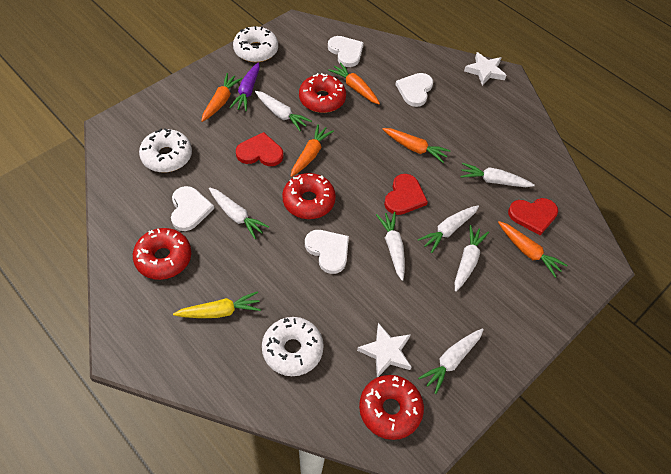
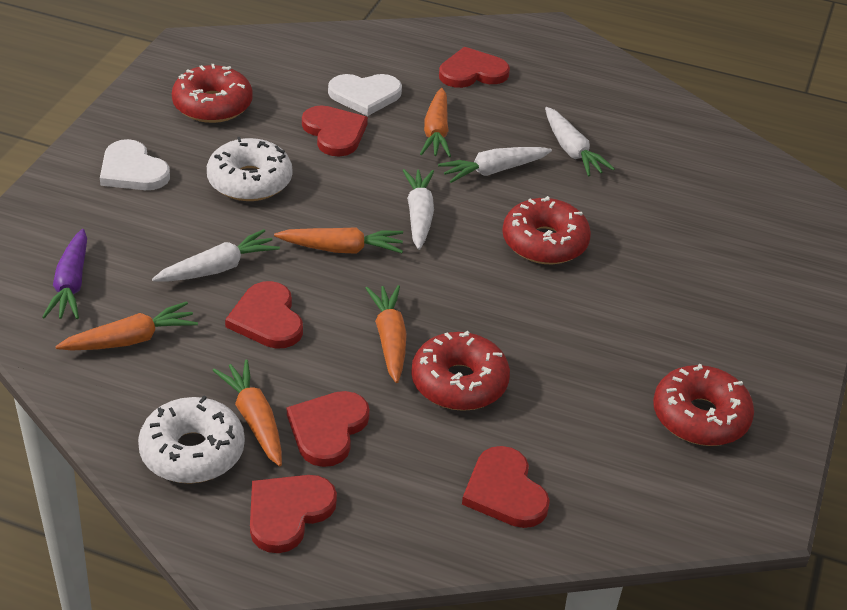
red heart: [236,132,283,166] [384,174,428,215] [508,198,558,235] = 3 -> [225,281,303,349] [250,475,337,553] [287,391,370,467] [302,105,368,156] [439,47,510,88] [462,446,550,528] = 6
white carrot: [209,188,269,239] [255,91,312,131] [376,212,405,281] [418,206,479,253] [418,328,484,394] [454,225,489,292] [460,163,535,187] = 7 -> [152,229,280,282] [402,169,434,250] [438,147,552,183] [545,107,615,177] = 4
white donut: [139,128,192,172] [233,26,278,62] [262,317,324,376] = 3 -> [138,395,245,484] [207,137,292,201] = 2
white heart: [171,186,214,231] [305,230,349,274] [328,36,364,67] [395,73,433,107] = 4 -> [100,139,170,190] [328,74,402,116] = 2
white star: [357,323,411,377] [464,52,507,86] = 2 -> none = 0
yellow carrot: [173,291,261,318] = 1 -> none = 0

